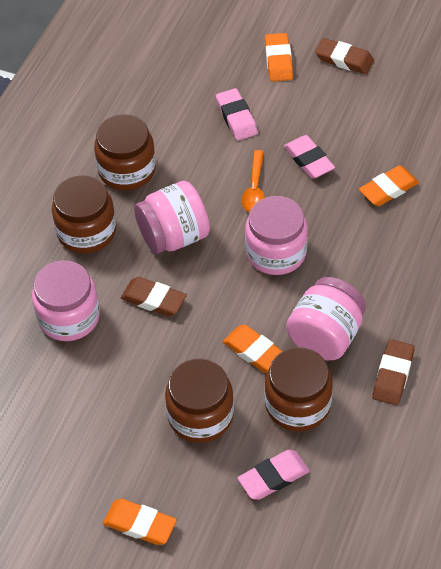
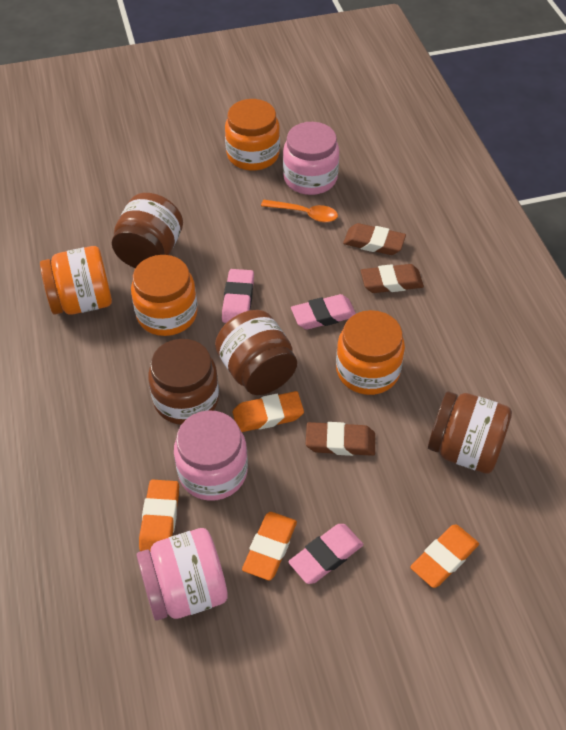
orange jar: none = 0 -> [40,246,112,315] [131,255,198,336] [225,99,280,171] [336,310,405,395] = 4
pink jar: [32,260,100,341] [134,181,210,254] [245,196,308,275] [286,277,366,360] = 4 -> [137,528,228,621] [174,410,248,501] [283,122,339,195] = 3

